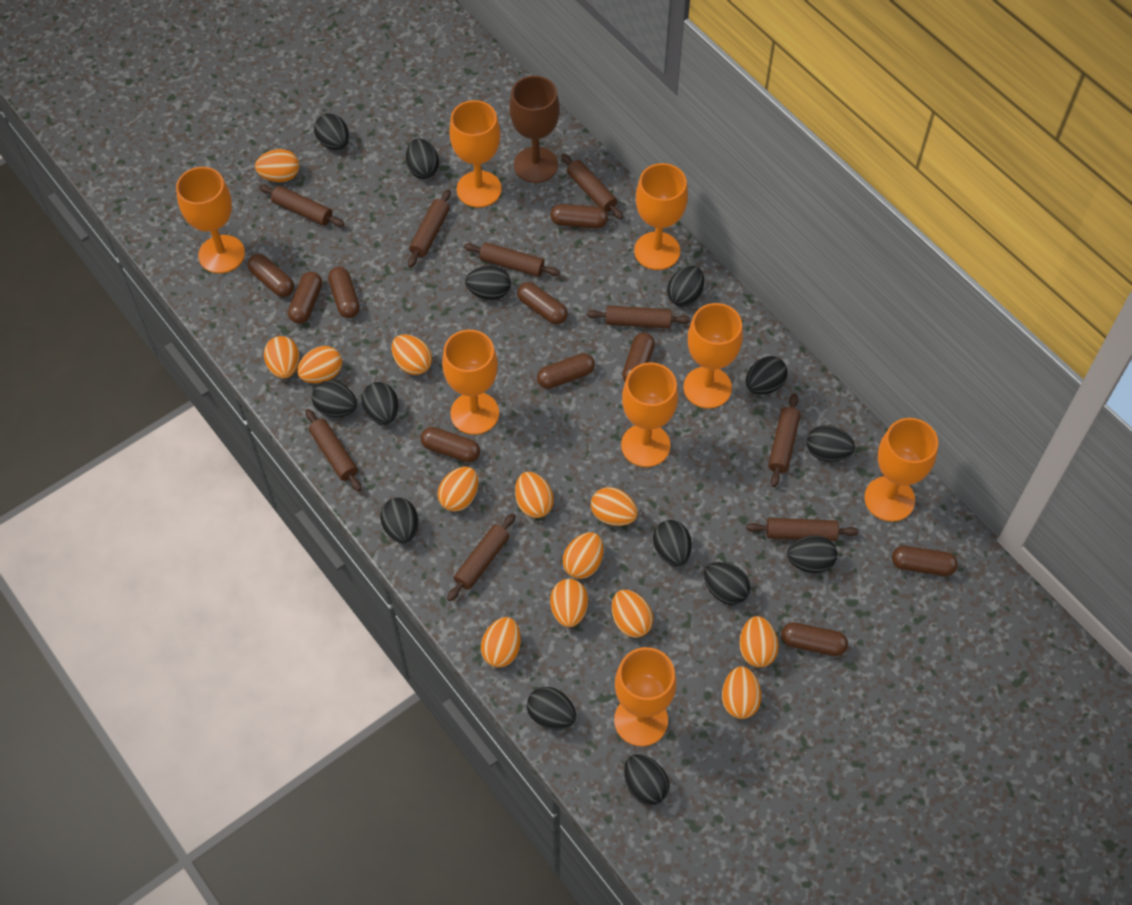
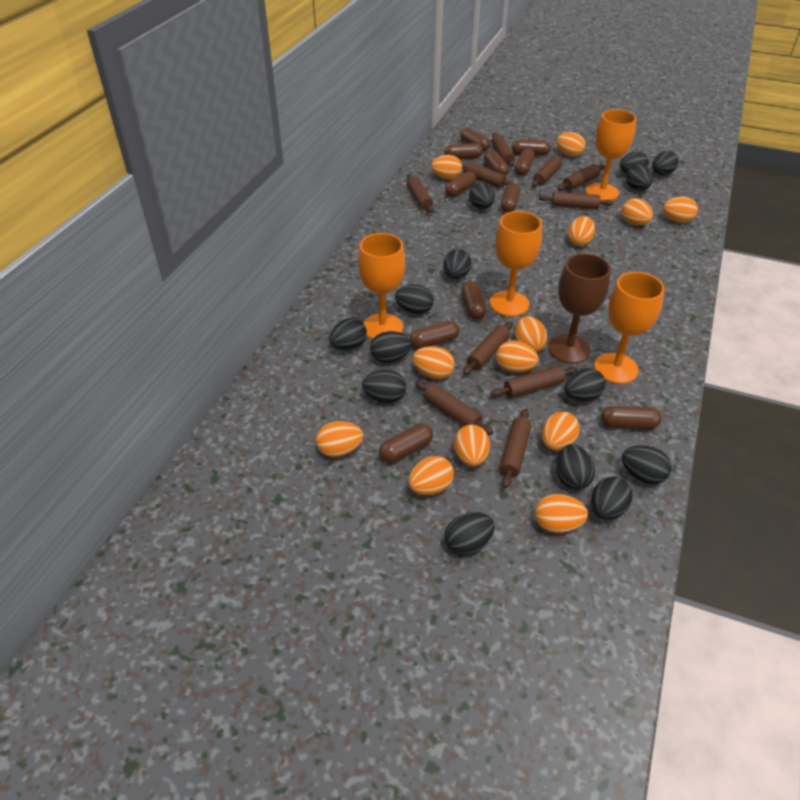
brown capsule: [248,254,294,297] [288,272,322,324] [328,267,360,318] [421,427,480,462] [517,282,568,325] [537,353,595,389] [550,204,608,228] [622,333,655,382] [781,622,848,656] [892,546,958,576] = 10 -> [379,423,433,463] [410,321,459,349] [444,143,483,159] [445,171,477,197] [460,128,490,151] [461,281,486,319] [484,150,509,176] [501,183,520,213] [512,140,551,155] [515,149,535,175] [601,406,662,429] = 11
brown rolling pin: [259,185,345,227] [305,409,361,491] [408,189,451,268] [447,514,515,601] [464,242,560,277] [561,153,623,219] [587,305,691,328] [746,518,859,541] [768,394,801,487] = 9 -> [407,174,433,213] [415,381,493,435] [462,162,513,188] [463,321,513,375] [490,365,578,398] [492,133,514,167] [500,408,532,488] [532,155,563,187] [539,192,614,209] [558,164,605,191] = 10
orange goblet: [176,167,245,273] [442,330,499,435] [449,100,502,208] [614,647,676,746] [621,363,678,467] [634,163,688,270] [684,303,743,409] [864,418,938,522] = 8 -> [358,233,405,339] [490,211,542,316] [586,109,637,200] [594,272,665,384] = 4

